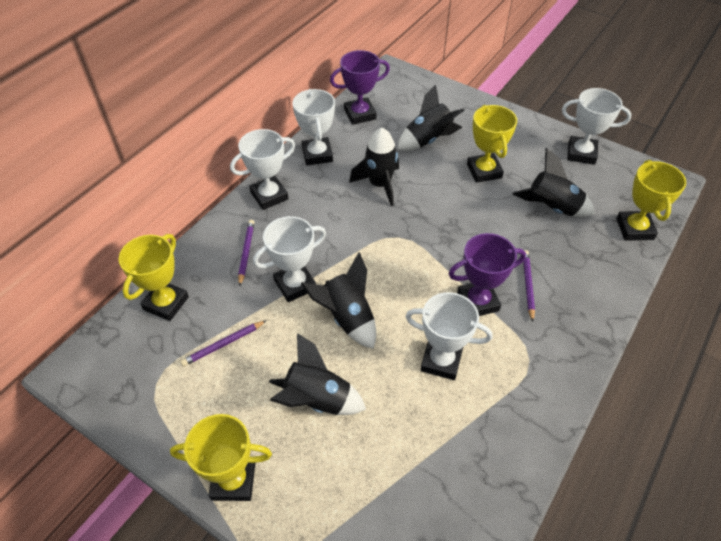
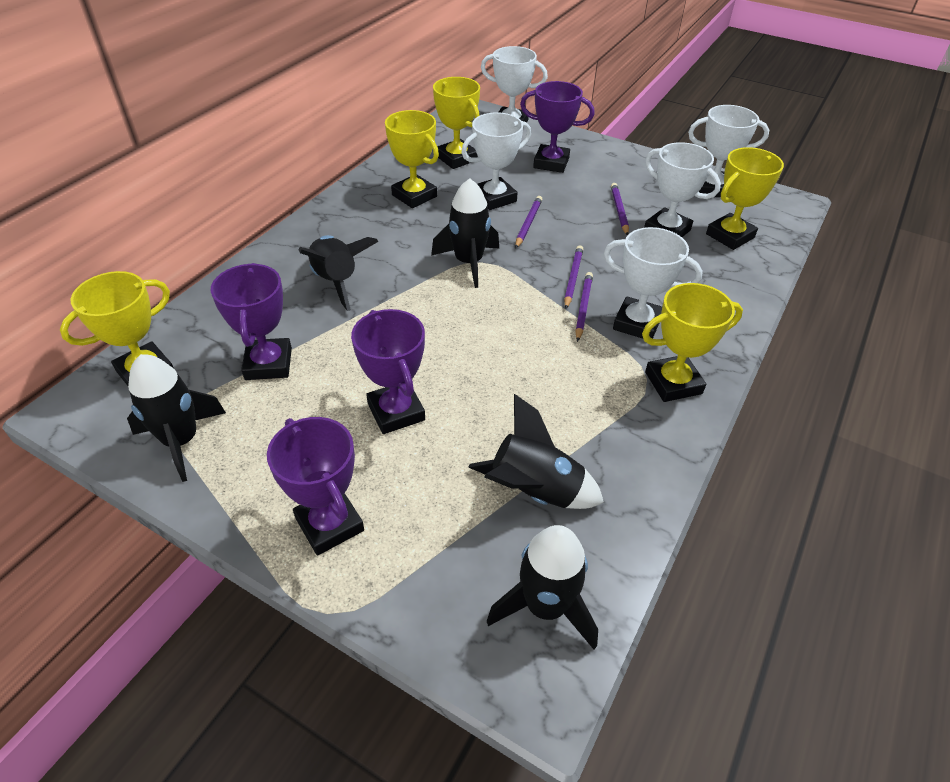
purple pencil: [181,320,267,366] [238,220,254,286] [523,250,535,322] = 3 -> [515,196,543,248] [564,245,583,309] [575,272,593,342] [611,183,629,236] = 4
purple trophy: [330,50,390,125] [449,233,526,316] = 2 -> [211,263,292,380] [267,417,364,556] [351,309,425,434] [520,81,595,173] = 4
yellow trophy: [118,234,189,321] [170,414,272,501] [467,105,517,183] [616,160,686,241] = 4 -> [60,271,173,386] [385,110,439,208] [433,77,480,169] [642,283,743,402] [706,147,784,250] = 5

